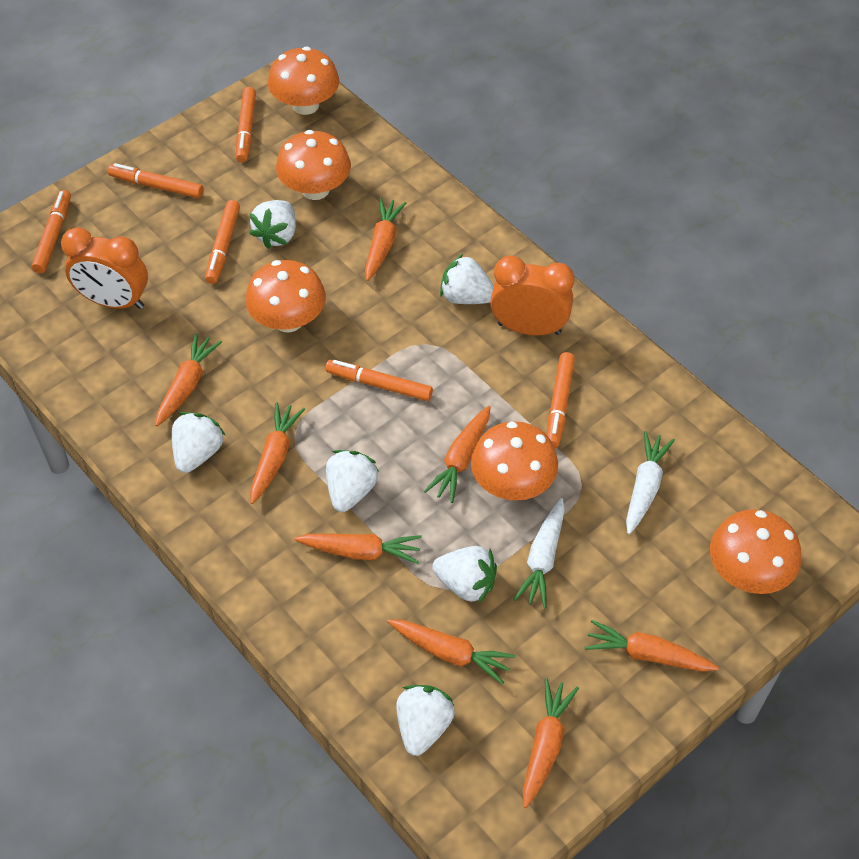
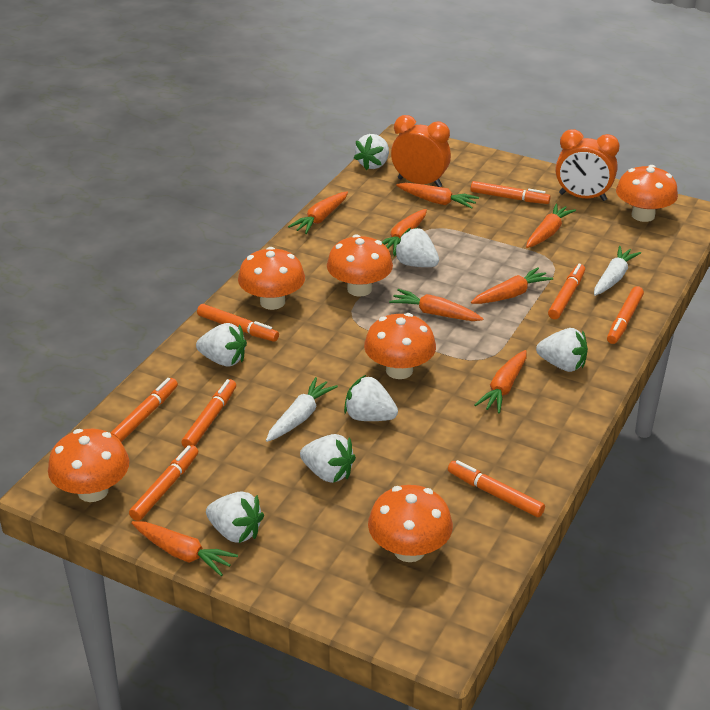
orange marker: [32,190,71,273] [108,163,203,199] [205,200,240,284] [236,87,256,162] [325,360,433,401] [546,352,575,448] = 6 -> [111,378,178,442] [129,445,198,521] [181,379,236,448] [197,304,279,342] [448,460,545,517] [470,181,551,204] [548,263,585,319] [607,286,644,344] = 8
orange mushroom: [245,260,326,332] [268,46,339,115] [276,130,351,200] [471,421,558,501] [710,509,801,594] = 5 -> [48,429,129,502] [238,247,305,310] [327,234,393,297] [364,313,436,379] [368,485,453,562] [616,165,678,222] = 6
white strawberry: [172,412,226,473] [249,200,296,249] [326,450,379,512] [396,685,455,756] [432,546,497,604] [440,254,494,304] = 6 -> [196,323,247,367] [206,491,264,543] [300,434,356,483] [344,375,398,421] [354,134,389,170] [394,228,439,267] [536,328,588,372] = 7

